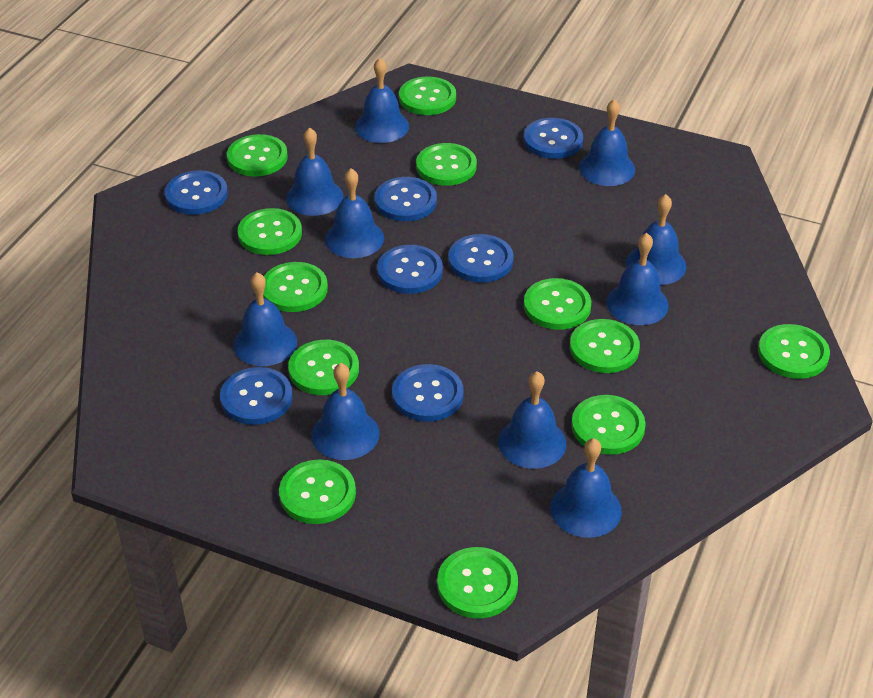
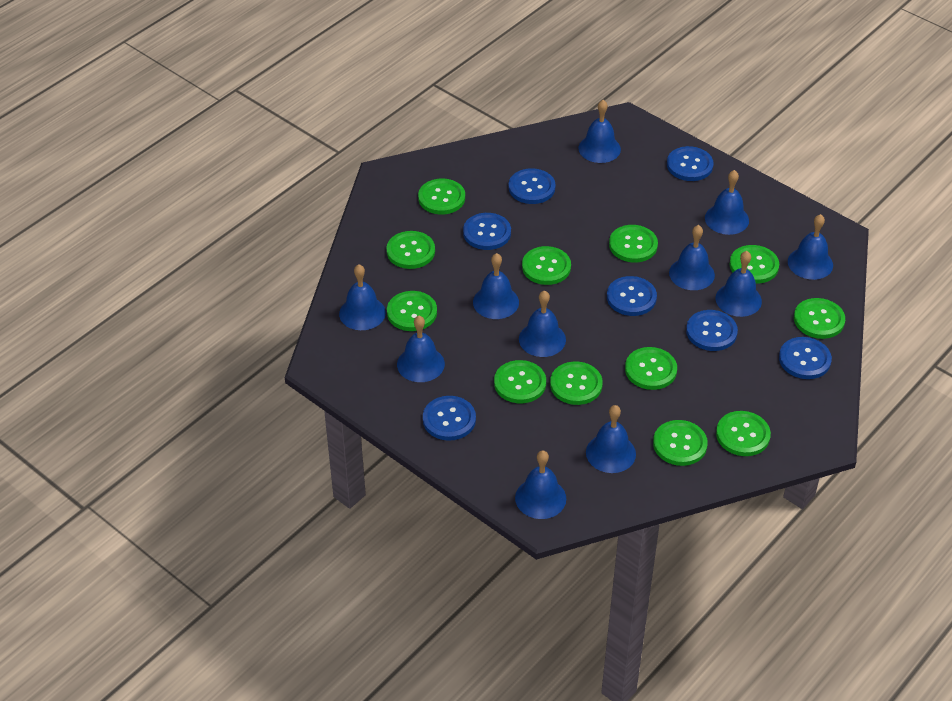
blue bell: [233,272,297,366] [286,127,343,216] [311,363,380,460] [325,168,384,258] [355,58,409,143] [498,371,566,469] [550,438,622,538] [579,99,635,186] [606,233,669,325] [626,194,686,285] = 10 -> [339,264,386,330] [397,316,445,382] [473,253,519,319] [515,450,566,519] [519,291,566,357] [578,100,621,163] [586,405,636,473] [669,225,715,290] [705,170,749,235] [715,251,762,317] [788,214,833,280] = 11

